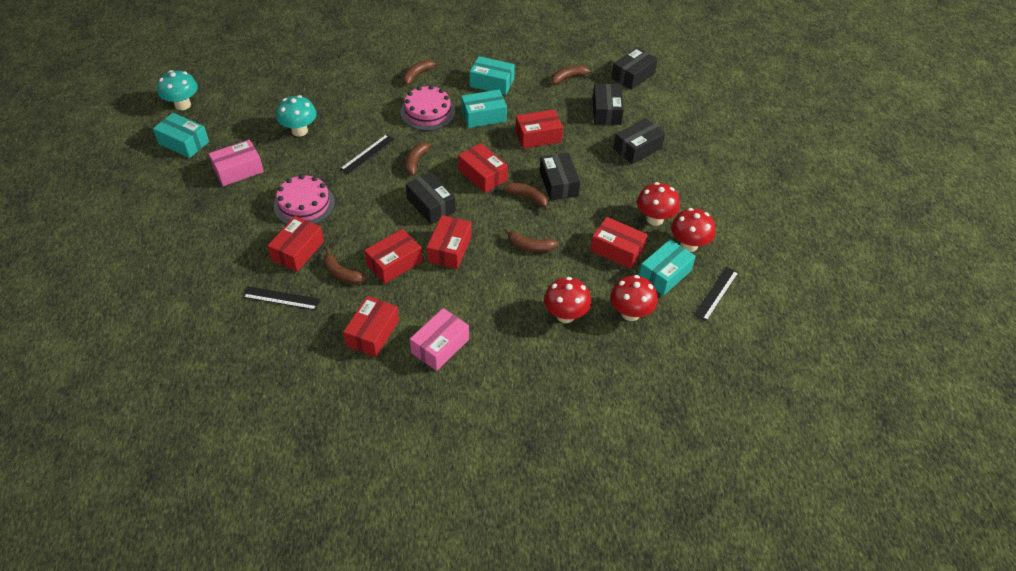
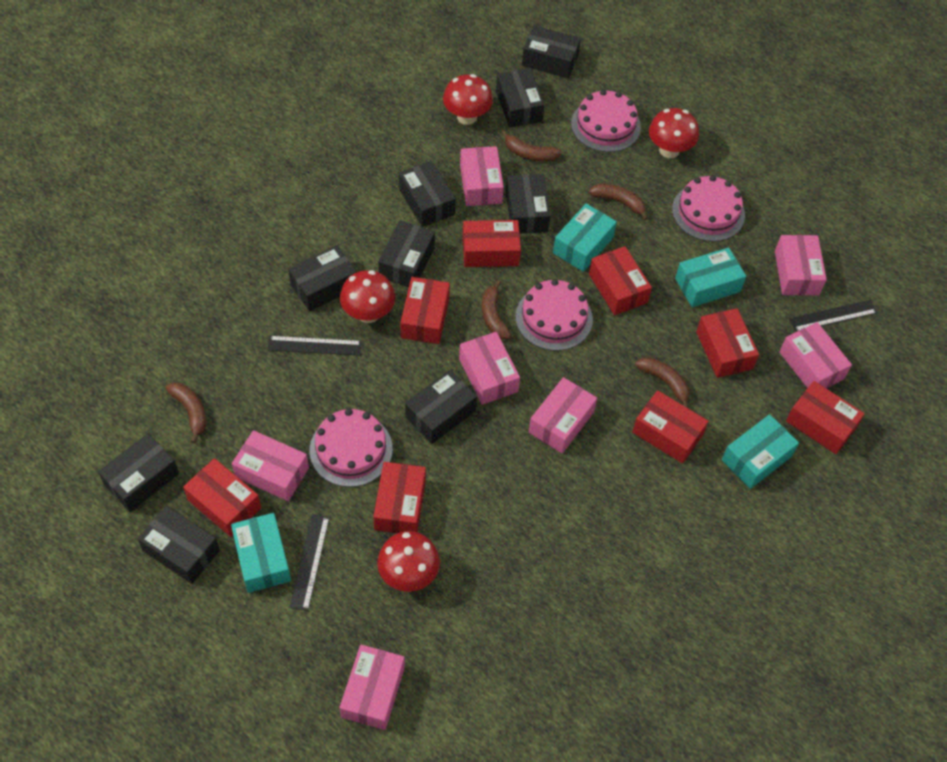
black box: [406,172,456,224] [540,152,580,201] [593,84,624,125] [611,47,658,90] [613,118,665,164] = 5 -> [98,434,179,512] [137,506,220,584] [288,245,357,311] [378,221,435,287] [399,161,456,227] [405,370,477,444] [496,68,545,128] [506,174,551,234] [522,25,581,78] = 9
brown banana: [323,248,366,284] [403,60,440,85] [405,142,435,176] [503,182,549,211] [504,228,558,252] [552,66,595,84] = 6 -> [166,382,206,443] [482,280,511,339] [501,130,561,162] [589,183,648,220] [635,357,690,408] = 5
pink box: [209,140,264,186] [410,308,469,371] = 2 -> [232,430,309,501] [340,645,405,730] [459,332,520,405] [460,146,504,206] [529,377,597,453] [775,235,827,296] [779,322,852,389] = 7
pink cake: [274,174,335,224] [400,85,455,131] = 2 -> [310,408,393,487] [515,279,593,351] [571,90,641,152] [672,175,745,242] = 4
red box: [267,216,324,272] [343,296,399,357] [364,229,422,284] [427,215,471,269] [458,143,508,193] [515,109,563,149] [590,217,647,269] = 7 -> [183,458,261,537] [373,462,426,533] [400,277,450,344] [463,220,521,267] [589,246,652,315] [632,390,708,463] [696,308,759,378] [786,381,865,454] = 8
turquoise mushroom: [157,70,198,110] [276,95,317,137] = 2 -> none = 0

